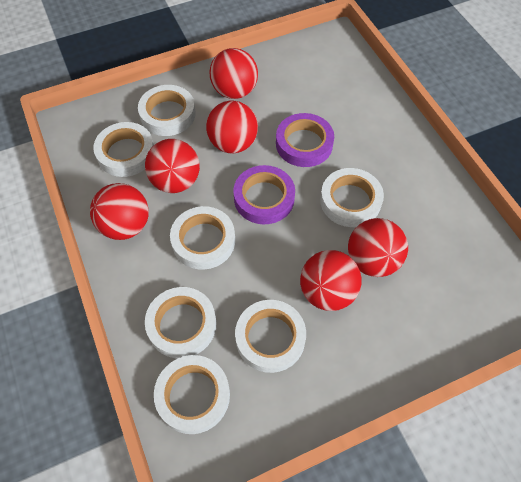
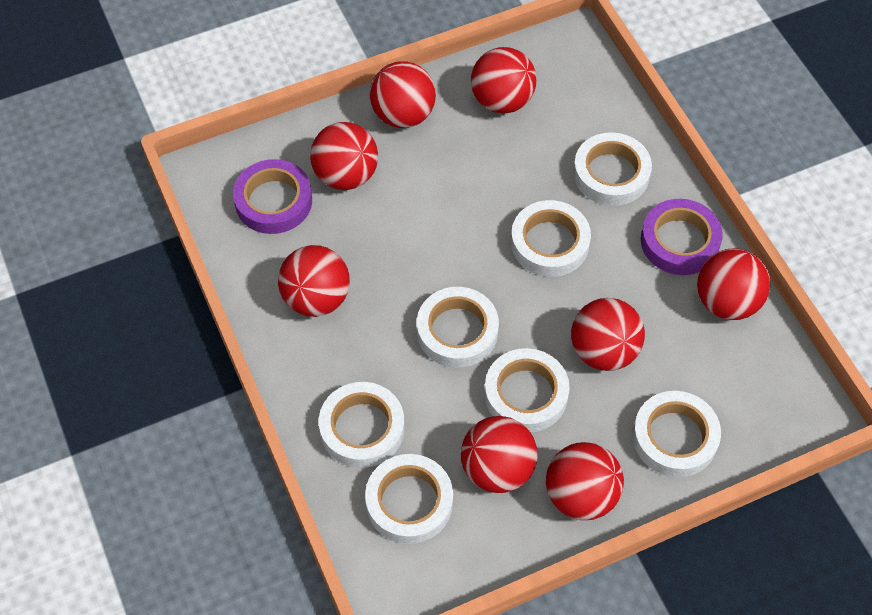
red ball: [90,183,149,240] [145,139,200,193] [206,100,258,153] [209,48,258,99] [300,250,362,311] [348,218,408,277] = 6 -> [278,245,350,317] [310,122,378,190] [370,61,436,128] [461,416,538,493] [471,47,536,114] [546,442,624,520] [571,298,645,371] [697,248,771,320] = 8

